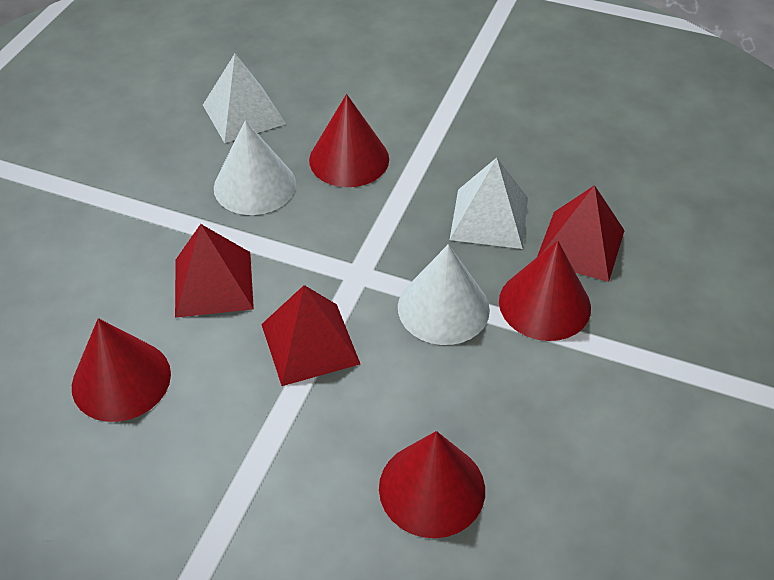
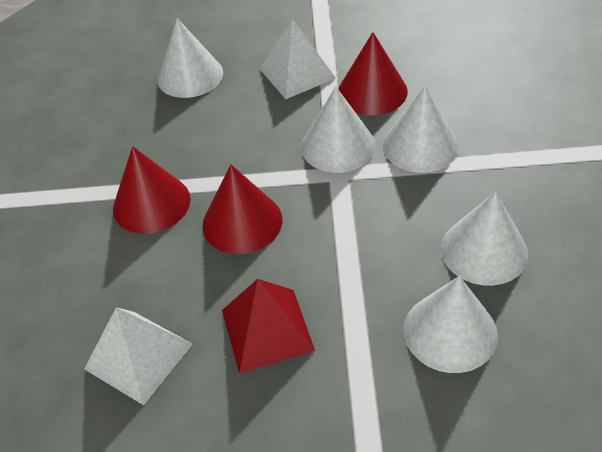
red cone: [72,318,171,422] [309,94,389,187] [379,431,485,538] [499,240,591,341] = 4 -> [113,146,191,234] [202,165,282,254] [338,32,408,115] = 3
red pyramid: [175,224,254,318] [261,285,360,386] [537,185,625,282] = 3 -> [222,279,315,373] = 1
white cone: [214,120,296,215] [398,244,490,345] = 2 -> [157,18,223,98] [301,86,376,173] [383,86,459,173] [404,276,498,373] [441,192,528,286] = 5

